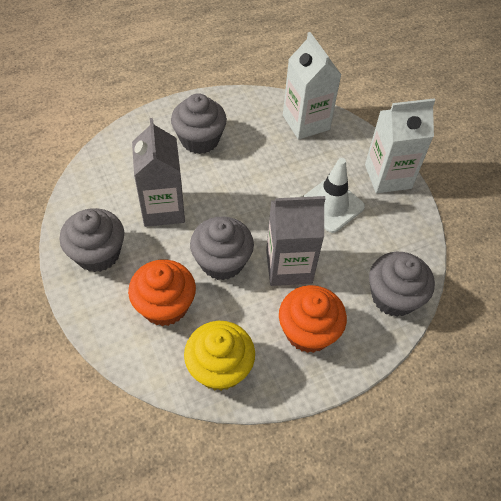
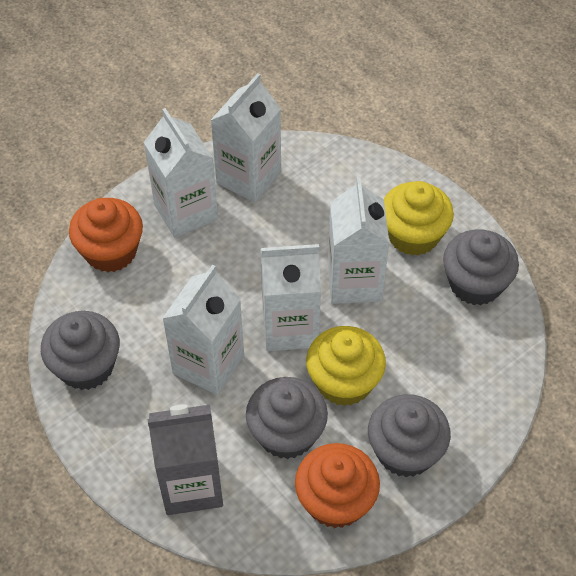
grey carton: [132,118,185,227] [266,194,325,286] = 2 -> [147,404,223,515] = 1
white carton: [283,32,341,139] [365,98,435,193] = 2 -> [144,108,218,238] [162,265,244,395] [210,73,281,203] [260,244,321,351] [328,177,389,304] = 5
white traffic cone: [304,158,365,233] = 1 -> none = 0
yellow cupcake: [184,321,255,391] = 1 -> [306,326,386,406] [384,181,454,256] = 2

